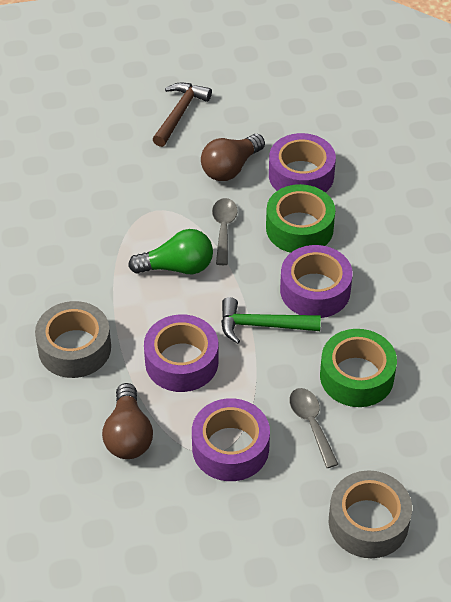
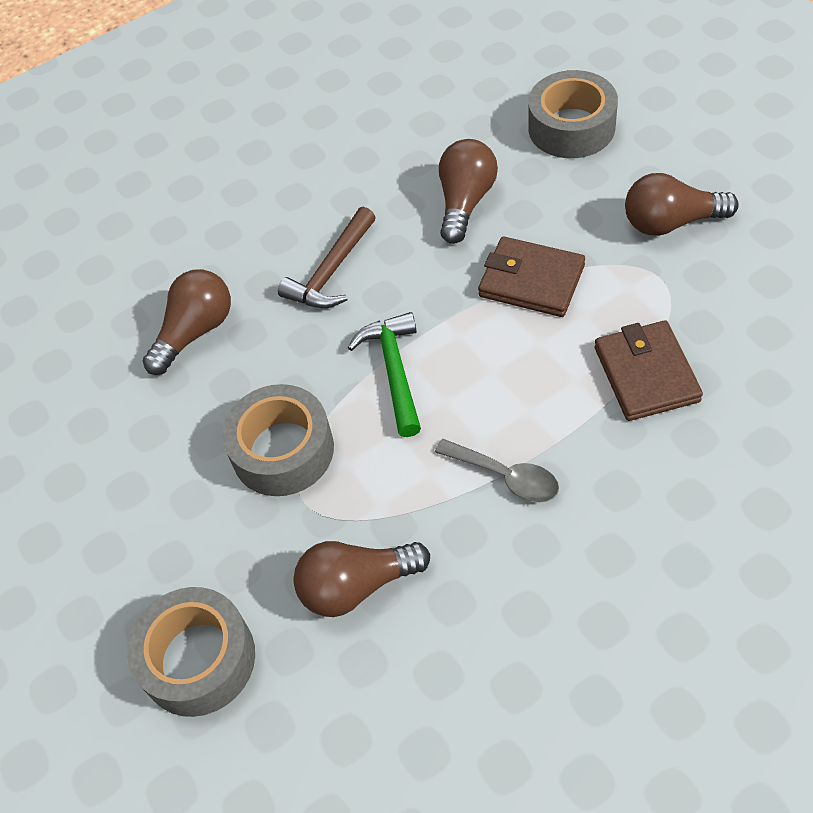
brown light bulb: [102,383,153,459] [201,134,265,181] = 2 -> [143,269,231,375] [293,541,430,617] [439,139,498,244] [625,173,739,236] = 4
brown wallet: none = 0 -> [478,236,585,317] [595,320,703,421] = 2
green light bulb: [128,229,213,274] = 1 -> none = 0
green tape: [266,184,335,253] [320,329,397,407] = 2 -> none = 0
grey spoon: [212,198,238,265] [289,388,338,468] = 2 -> [435,439,559,502] = 1
grey tape: [35,301,111,378] [329,470,412,558] = 2 -> [127,587,255,717] [222,384,334,496] [528,70,618,158] = 3
purple tape: [144,314,218,392] [192,398,270,481] [269,133,336,192] [280,245,353,318] = 4 -> none = 0

